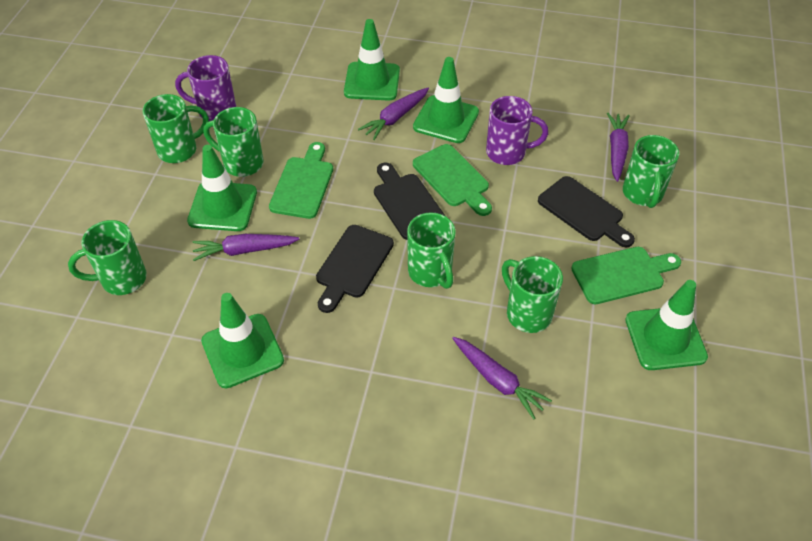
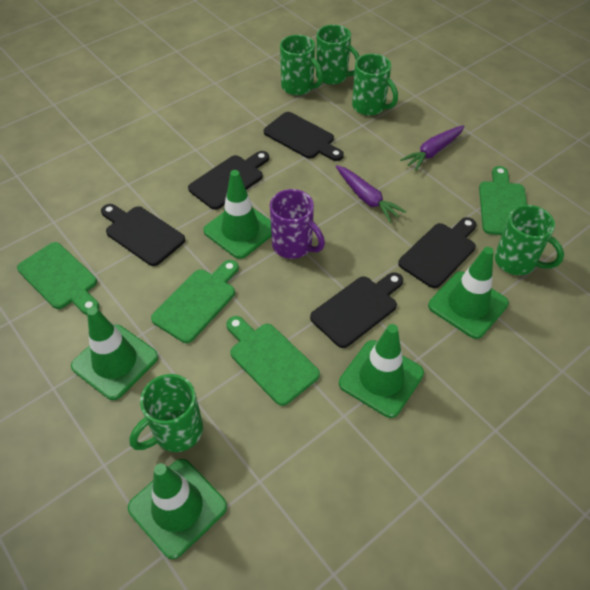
black cutting board: [316,225,394,313] [374,162,445,240] [538,176,635,247] = 3 -> [101,204,185,266] [188,151,269,210] [264,112,344,161] [310,272,403,348] [398,217,476,288] = 5
green cutting board: [269,142,333,219] [413,144,492,216] [571,247,681,305] = 3 -> [17,242,99,315] [151,260,239,343] [226,316,320,406] [479,166,527,235] = 4
green mug: [68,220,147,295] [143,94,209,163] [203,107,264,177] [407,212,456,289] [502,256,563,333] [623,135,679,208] = 6 -> [129,374,203,452] [280,35,323,95] [316,25,360,85] [352,54,398,116] [495,205,564,275] = 5
purple carrot: [193,234,299,261] [358,88,429,140] [452,337,552,419] [607,113,630,182] = 4 -> [336,165,406,223] [400,125,465,171] = 2
purple mug: [175,55,236,121] [486,96,548,165] = 2 -> [270,189,325,259] = 1

